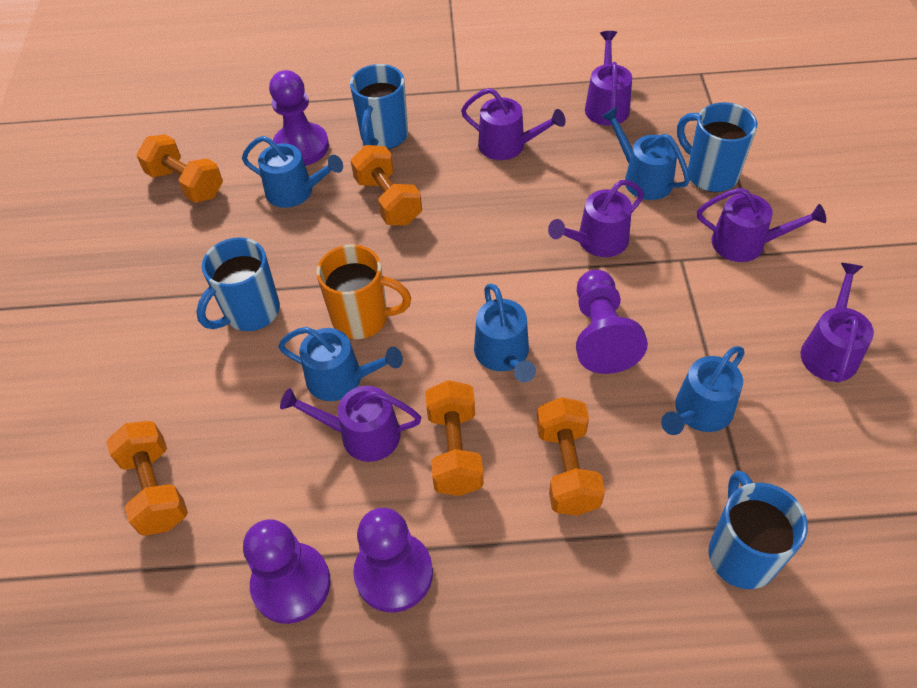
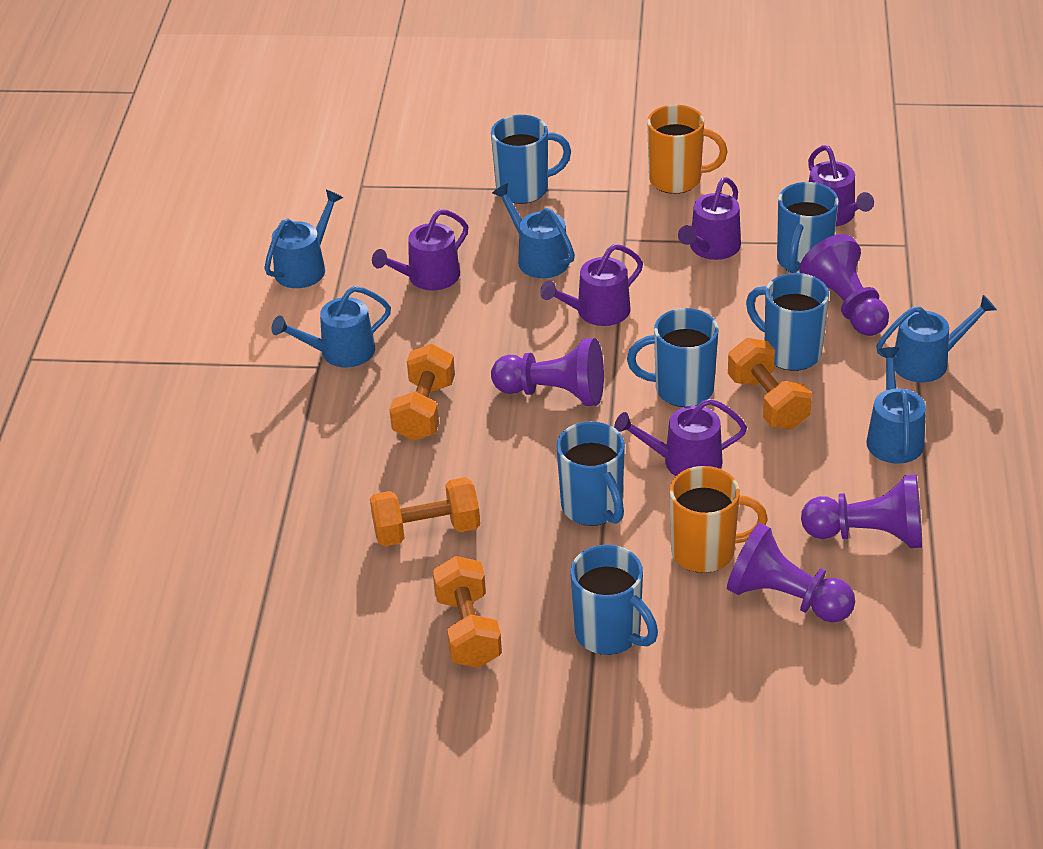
blue mug: [196,237,280,331] [350,64,408,149] [677,102,757,192] [708,471,808,589] = 4 -> [491,115,571,204] [556,421,625,526] [570,545,658,655] [627,308,719,407] [746,273,829,371] [777,182,839,273] = 6
orange dumbbell: [106,421,188,536] [137,134,223,203] [350,145,422,225] [425,380,484,496] [537,397,605,516] = 5 -> [370,477,480,546] [389,344,455,441] [433,556,502,668] [728,338,812,429] = 4
orange mug: [316,245,411,339] = 1 -> [647,105,727,194] [669,466,768,573] = 2
purple watering can: [280,386,421,462] [461,88,566,160] [548,180,644,257] [585,31,632,126] [697,188,826,262] [800,263,874,383] = 6 -> [372,209,468,290] [540,244,643,326] [614,399,747,476] [678,177,741,260] [808,145,874,226] = 5

